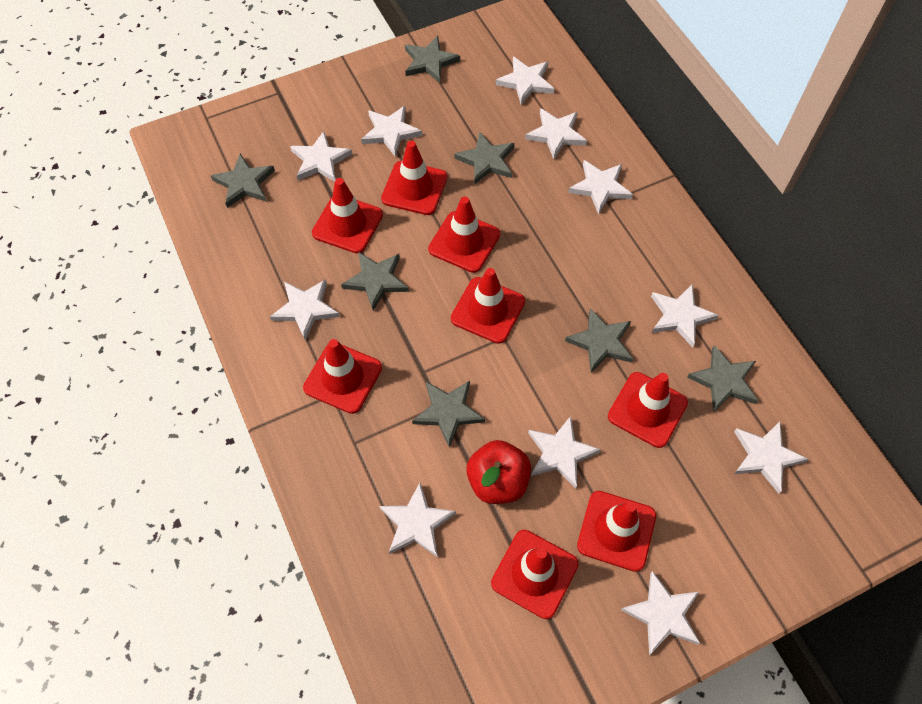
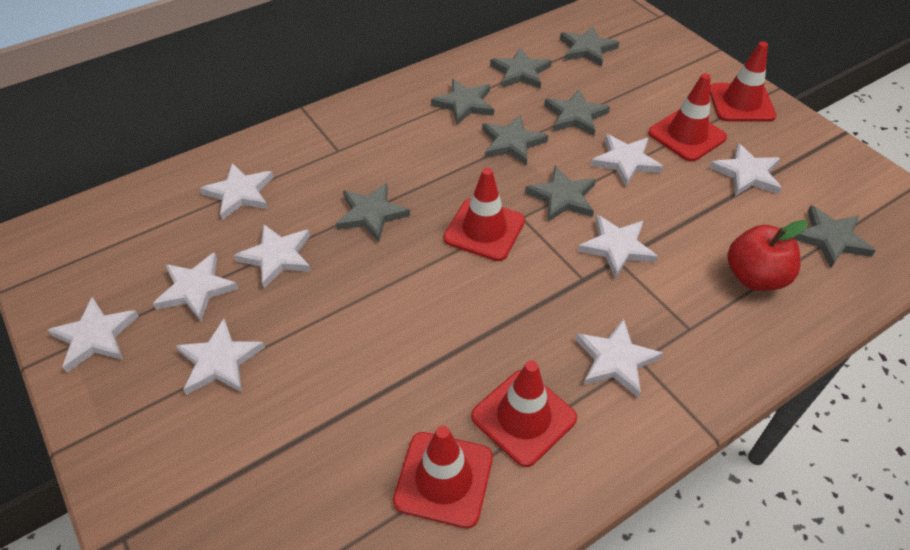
grey star: [211,154,275,208] [341,252,409,311] [405,36,460,83] [412,381,485,448] [454,131,515,185] [565,308,633,373] [687,345,758,412] = 7 -> [336,183,410,242] [431,79,494,125] [482,115,548,166] [490,47,552,89] [525,166,596,222] [544,89,610,136] [560,26,619,67] [794,205,876,267] = 8
red traffic cone: [303,339,382,414] [312,178,383,253] [381,141,447,215] [428,196,500,273] [451,268,525,344] [491,530,579,619] [577,491,656,572] [608,372,688,448] = 8 -> [393,426,493,528] [444,168,525,261] [471,361,577,467] [648,73,727,162] [710,42,777,122] = 5
white star: [270,279,340,340] [290,131,352,182] [361,106,422,157] [379,483,456,558] [496,57,554,105] [525,108,587,159] [528,416,601,488] [568,160,633,214] [621,571,700,655] [651,285,719,347] [734,422,808,494] = 11 -> [48,297,139,373] [153,252,239,321] [176,319,265,395] [200,163,274,220] [234,224,311,288] [575,318,663,398] [578,215,658,278] [591,134,663,186] [709,143,782,196] = 9

